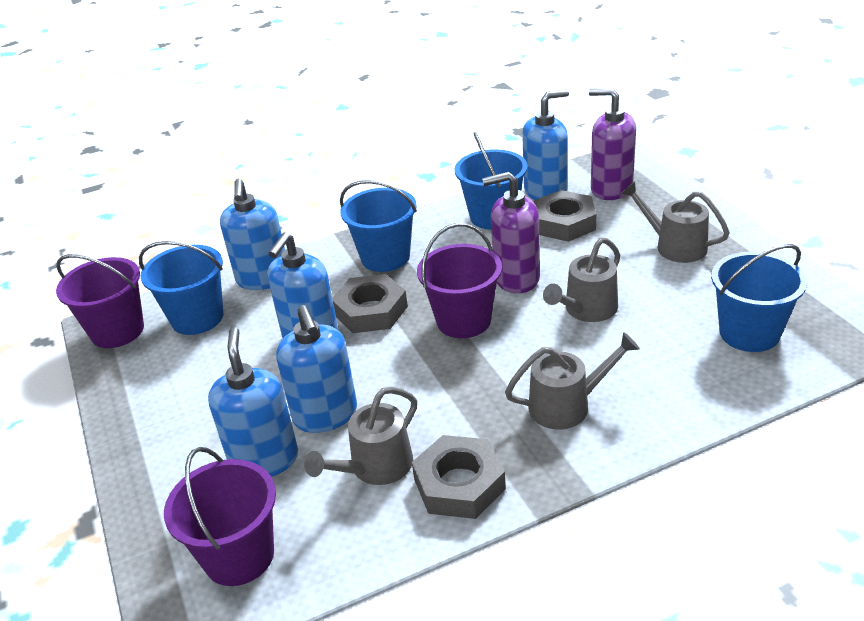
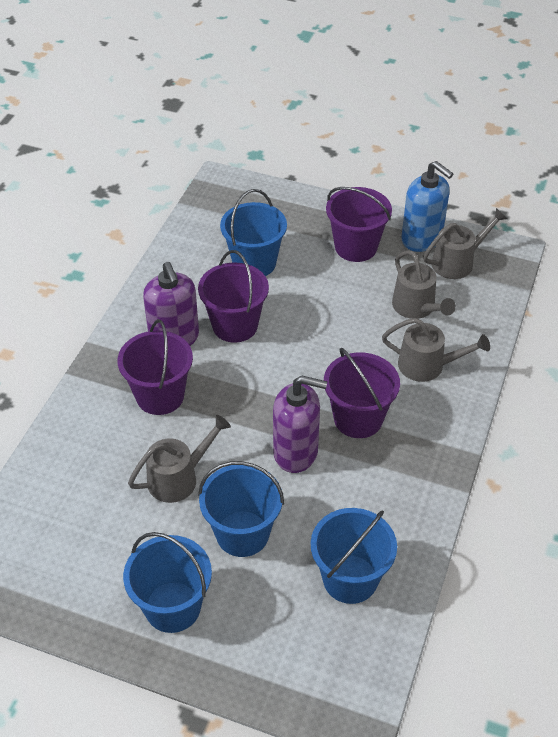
blue soap dispenser: [208,327,298,477] [220,179,285,290] [267,232,339,338] [276,305,357,433] [522,89,569,200] = 5 -> [401,161,453,252] = 1
grey nut: [332,274,408,333] [412,435,506,519] [534,190,596,242] = 3 -> none = 0
purple bucket: [56,254,144,348] [164,447,276,586] [417,223,502,338] = 3 -> [118,319,193,415] [198,250,269,343] [324,348,400,438] [326,187,392,262] = 4

